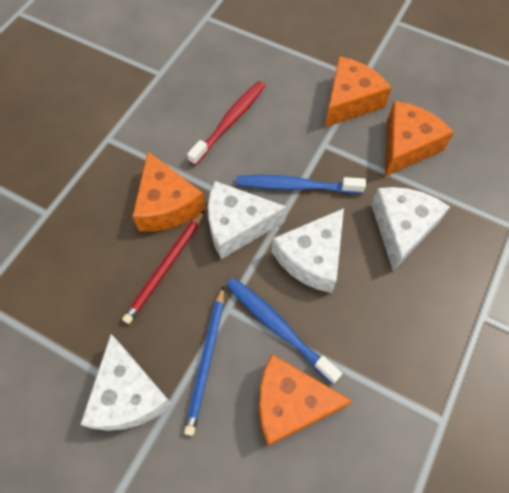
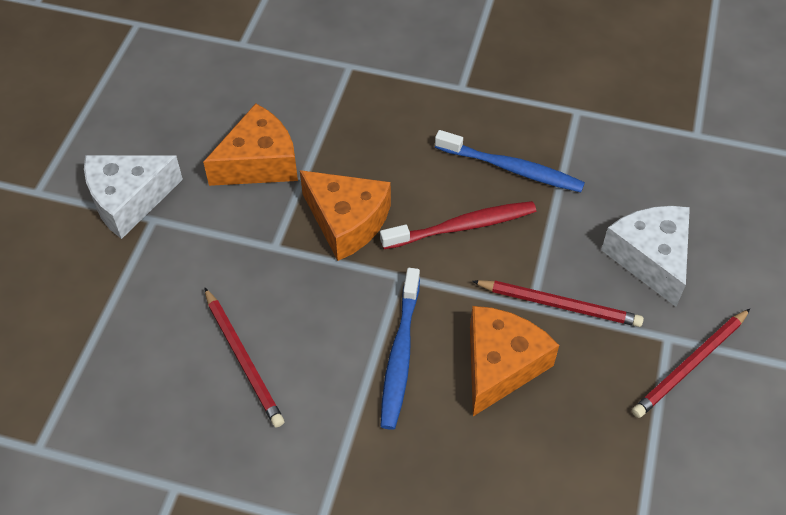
blue pencil: [184,286,224,436] = 1 -> none = 0
orange cheese: [132,151,205,232] [259,354,353,446] [325,56,392,127] [385,101,454,176] = 4 -> [203,103,298,186] [300,170,391,261] [470,306,559,416] = 3
red pencil: [122,210,205,324] = 1 -> [204,287,284,427] [472,280,644,327] [632,309,750,418] = 3
white cheese: [80,334,173,431] [208,181,287,259] [272,208,344,293] [371,187,450,271] = 4 -> [84,155,183,239] [601,206,690,307] = 2

